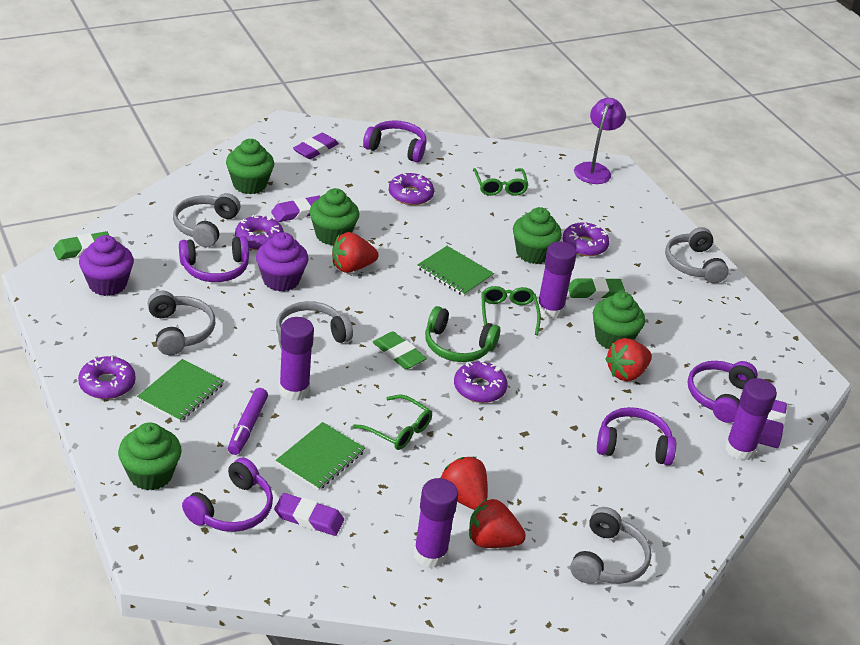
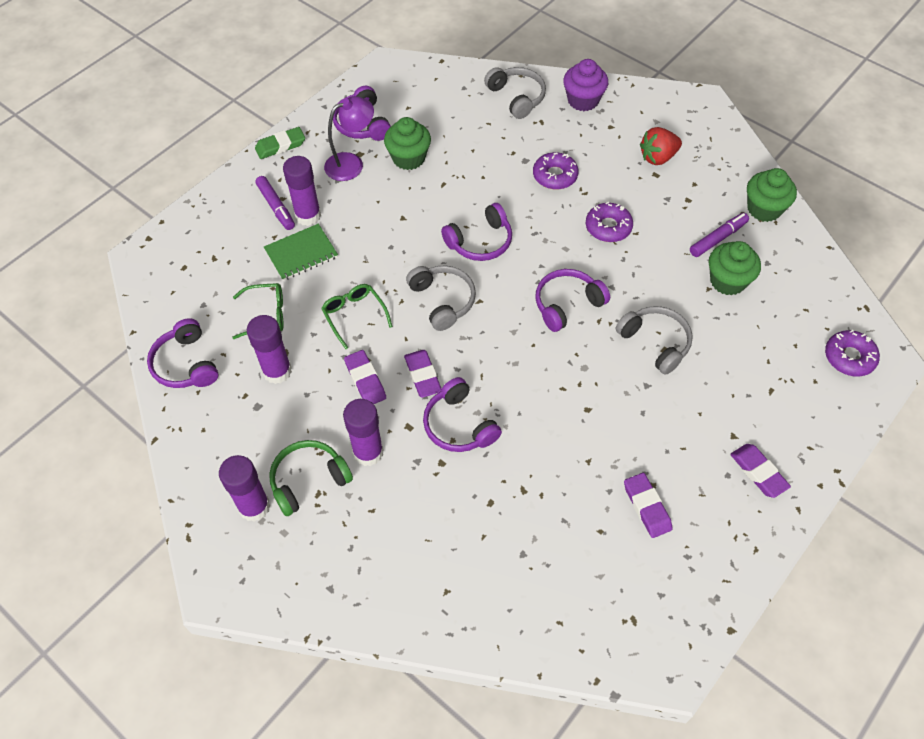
green cupcake: [118,422,182,491] [226,139,274,194] [310,188,359,245] [513,207,562,264] [593,292,645,349] = 5 -> [384,117,431,170] [709,241,761,295] [747,168,797,222] = 3
green eraser: [53,231,109,260] [373,331,427,369] [568,277,625,299] = 3 -> [255,127,305,159] = 1
green glasses: [353,394,432,450] [473,168,528,196] [481,286,541,335] = 3 -> [233,283,284,339] [321,284,393,349] = 2
green notebook: [137,359,224,422] [276,422,365,491] [417,246,494,296] = 3 -> [264,224,338,281] = 1
grey headphones: [147,291,215,355] [173,193,240,247] [276,301,353,350] [570,507,651,584] [665,227,729,283] = 5 -> [406,265,476,331] [484,67,546,119] [615,306,693,375] = 3
purple cupcake: [79,235,134,296] [256,232,309,292] = 2 -> [563,59,608,111] = 1
purple donut: [78,356,136,399] [235,215,284,251] [389,173,434,205] [454,361,507,403] [563,222,609,256] = 5 -> [533,152,579,190] [586,201,633,242] [825,330,880,377] = 3
purple marker: [228,388,268,455] = 1 -> [255,176,295,230] [690,213,749,257] = 2
red strawberry: [332,232,379,273] [440,457,488,510] [469,499,526,548] [605,338,652,381] = 4 -> [640,127,682,165] = 1

